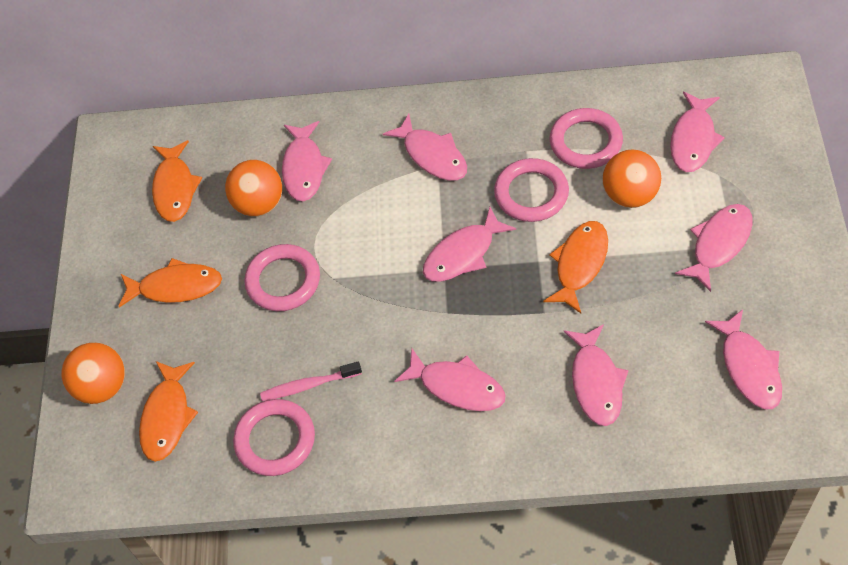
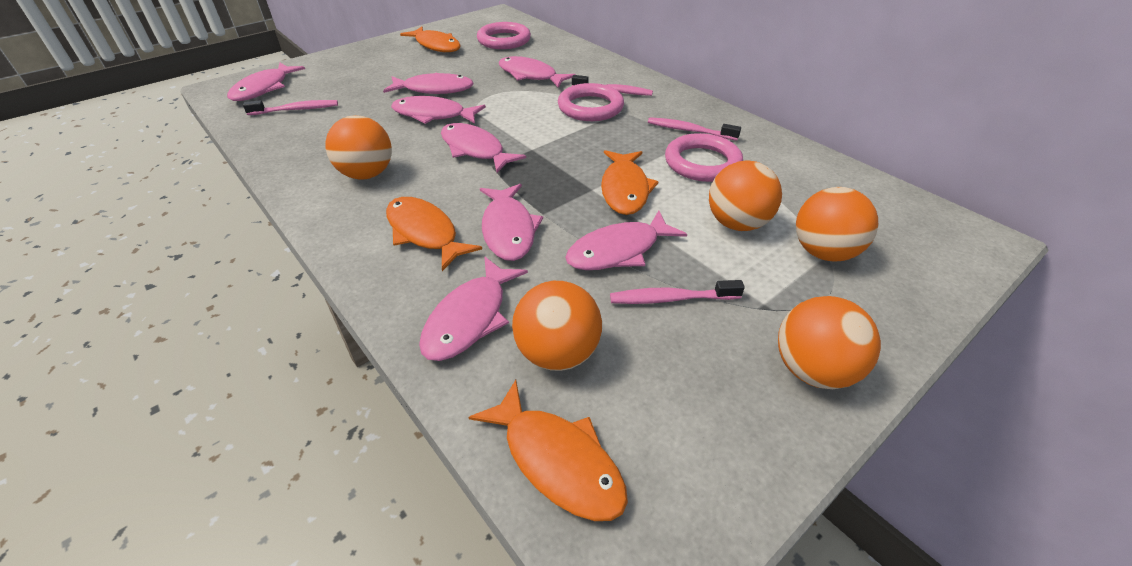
orange ball: [61,343,125,404] [225,160,282,216] [602,150,661,208] = 3 -> [325,115,392,179] [512,281,602,371] [709,161,782,231] [778,296,881,389] [796,187,878,261] = 5
pink ring: [233,399,315,476] [244,244,320,311] [494,158,569,222] [549,108,623,169] = 4 -> [477,22,531,49] [558,83,624,121] [665,133,743,182] = 3
pink toothbrush: [260,362,362,401] = 1 -> [243,100,338,115] [572,75,653,96] [610,280,745,304] [648,117,741,141] = 4

